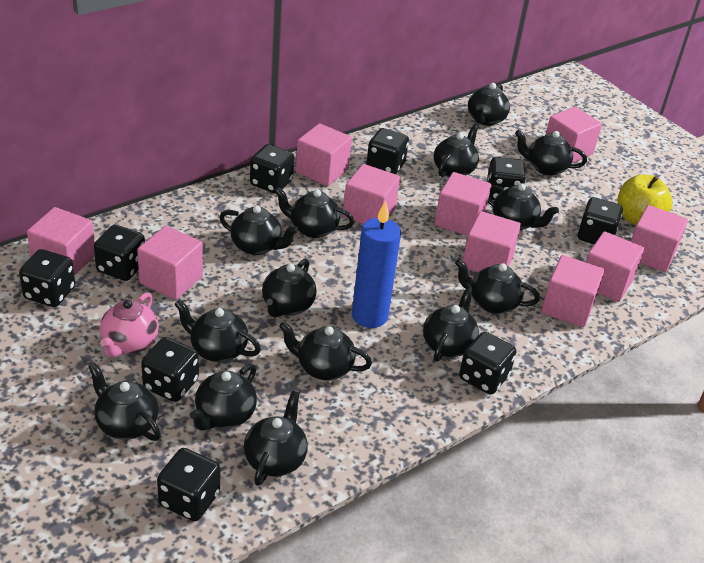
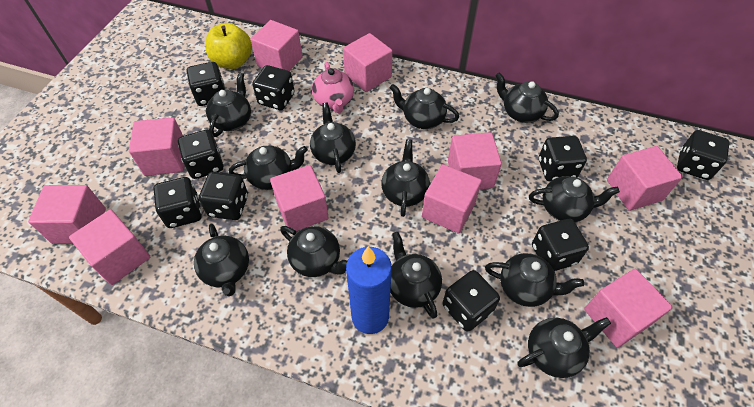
black teapot: [89,363,161,441] [175,300,261,362] [190,364,257,431] [219,205,298,255] [244,391,308,486] [262,259,317,318] [274,187,354,238] [279,322,372,380] [423,286,479,362] [434,124,479,177] [455,259,540,314] [468,83,510,126] [488,183,559,230] [515,130,587,176] = 14 -> [194,223,249,296] [206,72,251,137] [229,146,308,190] [280,226,347,277] [310,103,356,173] [381,139,430,217] [390,84,459,129] [390,232,442,319] [485,253,584,307] [495,72,559,123] [517,317,611,378] [529,176,620,222] = 12

